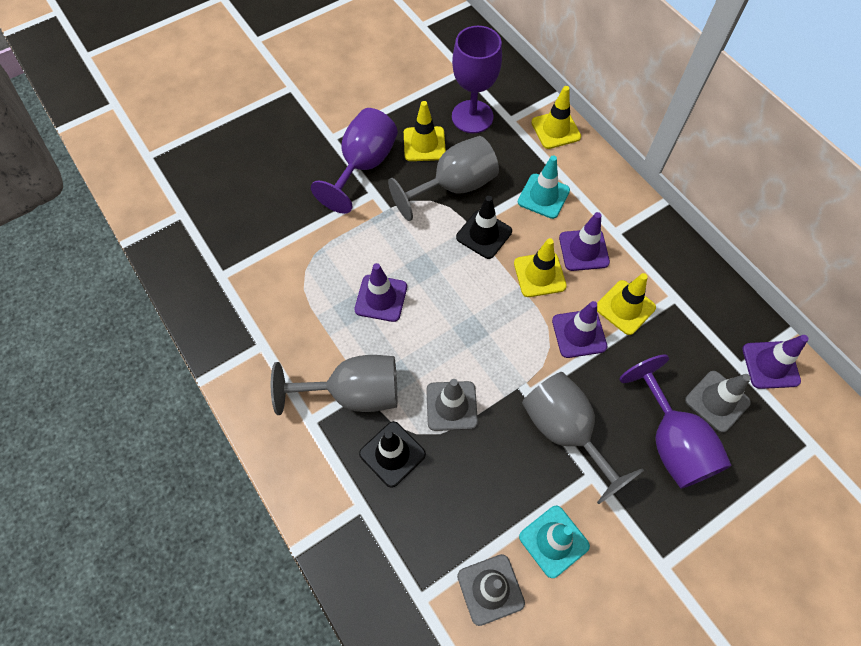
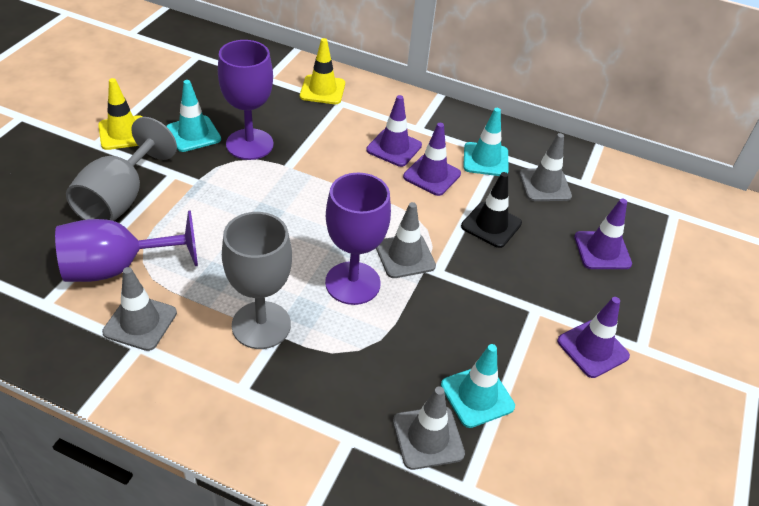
black traffic cone: [359,421,426,488] [456,196,512,259] = 2 -> [461,172,522,248] = 1
grey goblet: [271,355,397,415] [388,136,499,221] [522,372,644,504] = 3 -> [66,117,177,221] [222,212,292,349] = 2
grey traffic cone: [426,379,478,431] [457,554,525,626] [685,371,751,433] = 3 -> [102,267,177,351] [376,202,436,278] [393,386,465,470] [519,133,572,201] = 4
turquoise traffic cone: [518,155,570,219] [519,506,590,578] = 2 -> [166,80,221,152] [441,344,515,428] [463,108,509,176] = 3
yellow traffic cone: [404,101,446,161] [514,238,567,297] [531,86,581,149] [597,273,656,335] = 4 -> [98,78,143,150] [300,38,345,104] = 2

